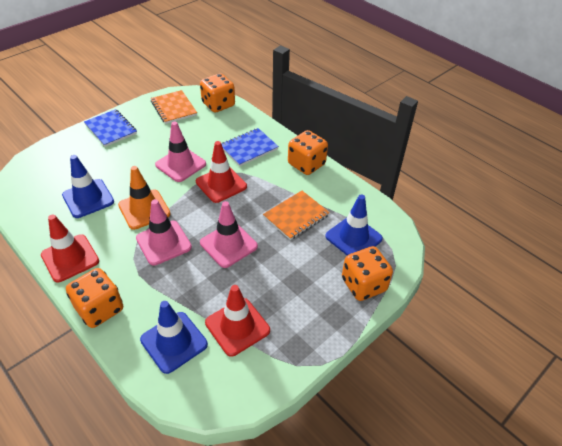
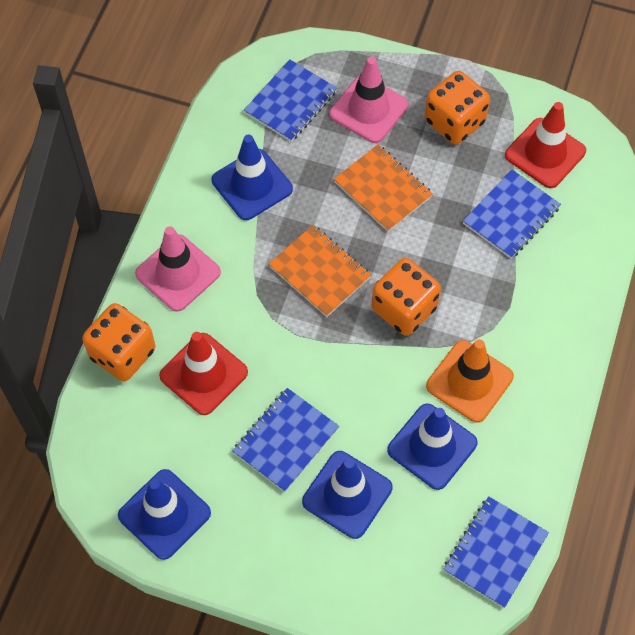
blue notebook: [84,109,137,147] [222,128,279,166] = 2 -> [232,388,339,492] [244,59,337,142] [443,496,549,608] [463,170,561,259] = 4
blue traffic cone: [62,155,114,218] [140,301,208,374] [325,194,383,255] = 3 -> [118,469,211,560] [212,135,293,220] [302,451,393,539] [387,404,477,490] = 4
orange dice: [66,268,123,328] [200,73,235,113] [288,130,328,175] [342,246,393,301] = 4 -> [82,303,156,381] [372,258,441,336] [425,71,490,145] = 3
pink traffic cone: [136,199,192,266] [155,121,206,182] [200,201,258,268] = 3 -> [135,226,221,312] [330,57,408,143] = 2
red traffic cone: [41,215,99,282] [196,141,247,203] [205,285,270,357] = 3 -> [159,332,248,415] [505,102,586,188] = 2

